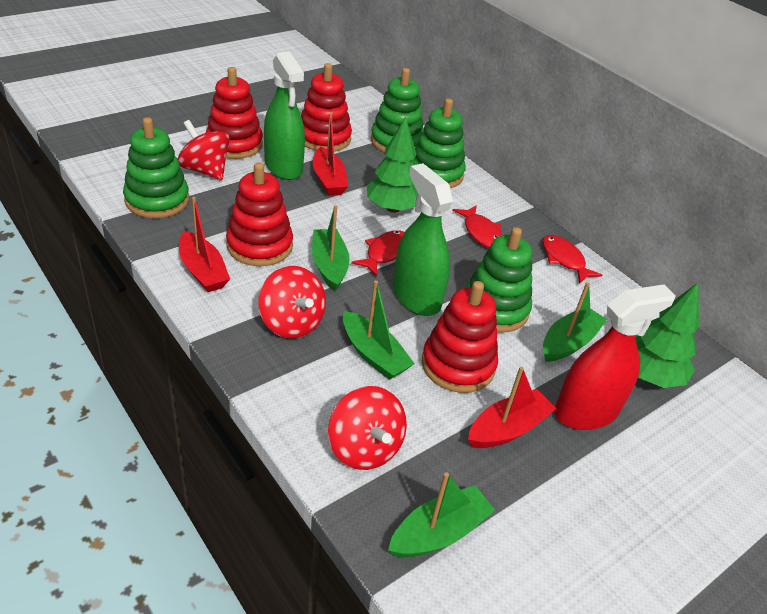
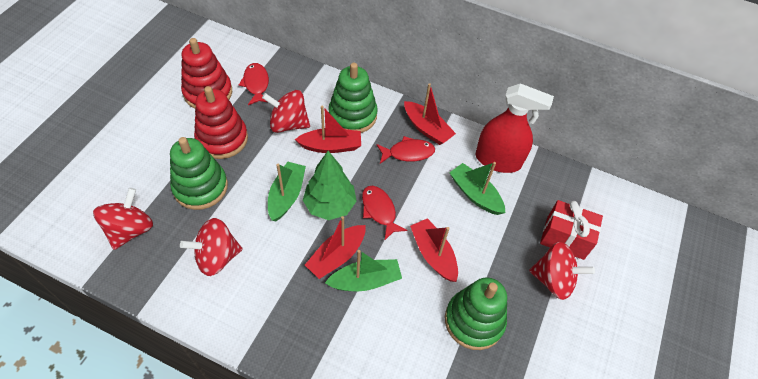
green boat: [312,205,350,291] [343,280,415,380] [388,472,495,558] [543,282,607,362] = 4 -> [268,162,306,221] [325,250,402,291] [449,162,506,215] = 3
green spray bottle: [264,51,305,180] [393,163,453,316] = 2 -> none = 0
green stacking toy: [123,117,189,218] [371,68,424,152] [414,98,466,188] [465,227,532,333] = 4 -> [170,137,228,210] [328,63,378,133] [445,277,507,350] = 3
green tree: [367,116,418,213] [636,283,699,388] = 2 -> [303,151,357,220] = 1
red boat: [179,197,230,292] [313,113,348,196] [468,367,557,448] = 3 -> [295,106,361,153] [305,216,366,279] [404,83,456,145] [410,218,458,282] = 4
red gift: none = 0 -> [540,200,603,260] = 1
red spinning top: [177,120,230,180] [258,266,326,338] [328,386,407,470] = 3 -> [93,188,153,250] [180,218,242,276] [262,90,310,133] [529,242,595,300] = 4
red stacking toy: [206,67,263,159] [226,163,293,266] [301,63,352,152] [422,281,498,393] = 4 -> [181,38,232,109] [194,86,248,159] = 2

